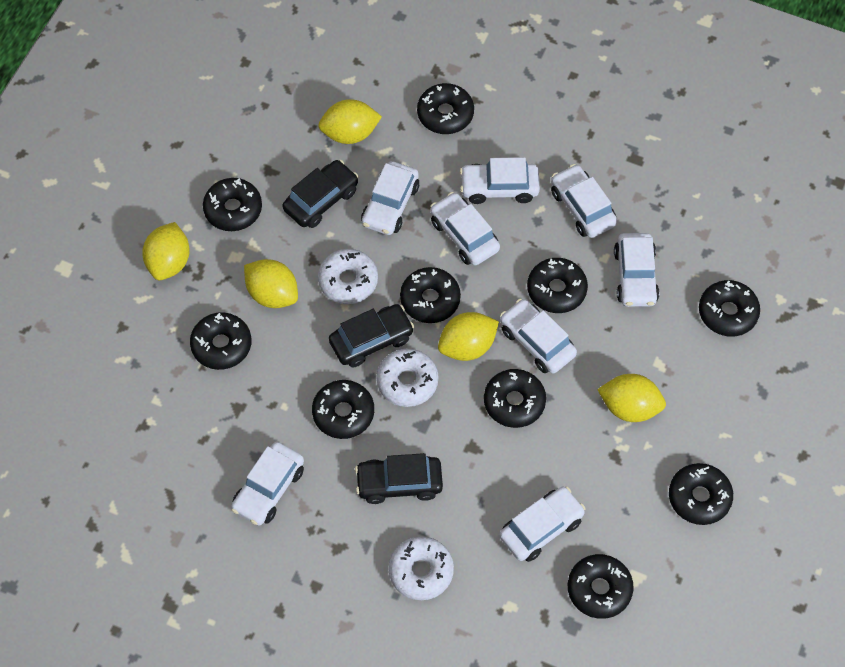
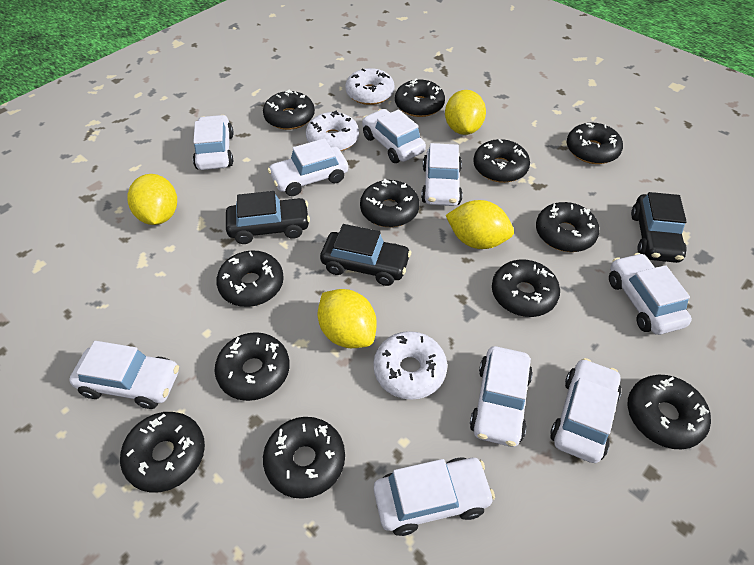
black donut: [190,312,251,370] [203,178,262,231] [312,380,374,439] [400,267,461,323] [417,83,474,134] [484,369,546,428] [527,258,588,313] [568,554,634,619] [669,463,733,525] [699,280,760,336] = 10 -> [120,412,205,493] [215,332,290,401] [216,250,284,307] [263,90,315,130] [263,417,345,499] [360,179,420,227] [395,78,445,117] [473,139,530,183] [492,259,560,317] [536,202,600,252] [567,123,623,164] [628,375,711,449] = 12
white car: [231,442,304,526] [361,161,419,235] [430,192,500,265] [460,157,540,204] [499,487,586,562] [500,299,577,374] [551,164,617,238] [614,233,659,307] = 8 -> [69,341,179,409] [193,115,234,170] [268,138,348,196] [362,109,426,163] [374,458,495,536] [421,143,463,206] [470,346,533,447] [550,358,621,463] [609,253,692,335] = 9
yellow lemon: [142,222,190,280] [244,259,298,308] [318,99,382,144] [438,312,499,361] [597,374,666,422] = 5 -> [127,174,177,225] [318,289,377,348] [445,90,486,135] [446,200,514,249] = 4

